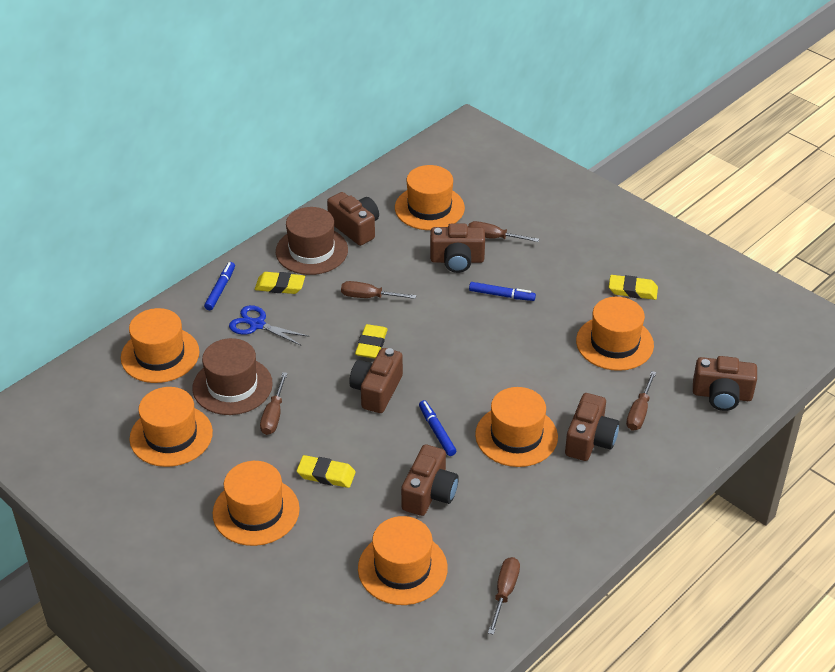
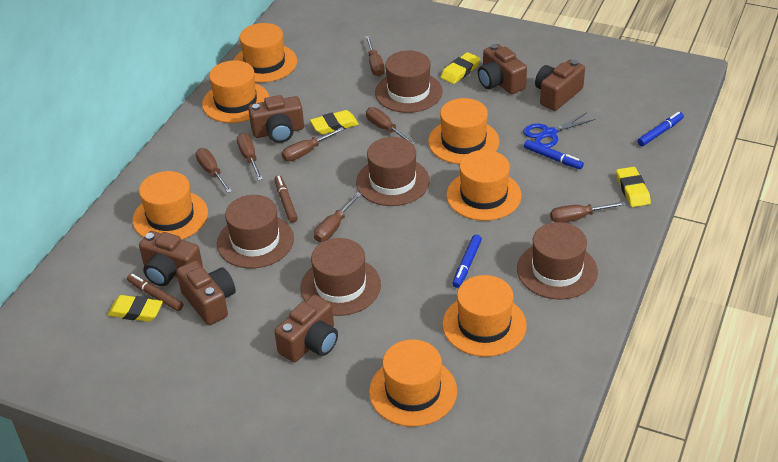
brown hat: [192,338,273,415] [276,207,348,275] = 2 -> [217,195,294,268] [300,238,381,316] [356,137,430,206] [375,50,443,113] [517,222,598,299] = 5
brown marker: none = 0 -> [127,274,183,311] [274,175,298,223] = 2
brown screwdriver: [260,372,288,435] [341,281,416,299] [468,221,539,242] [488,557,520,635] [626,371,656,431] = 5 -> [196,148,232,193] [237,133,263,181] [282,127,345,161] [314,192,362,242] [365,36,385,77] [366,107,415,144] [550,202,626,223] = 7

